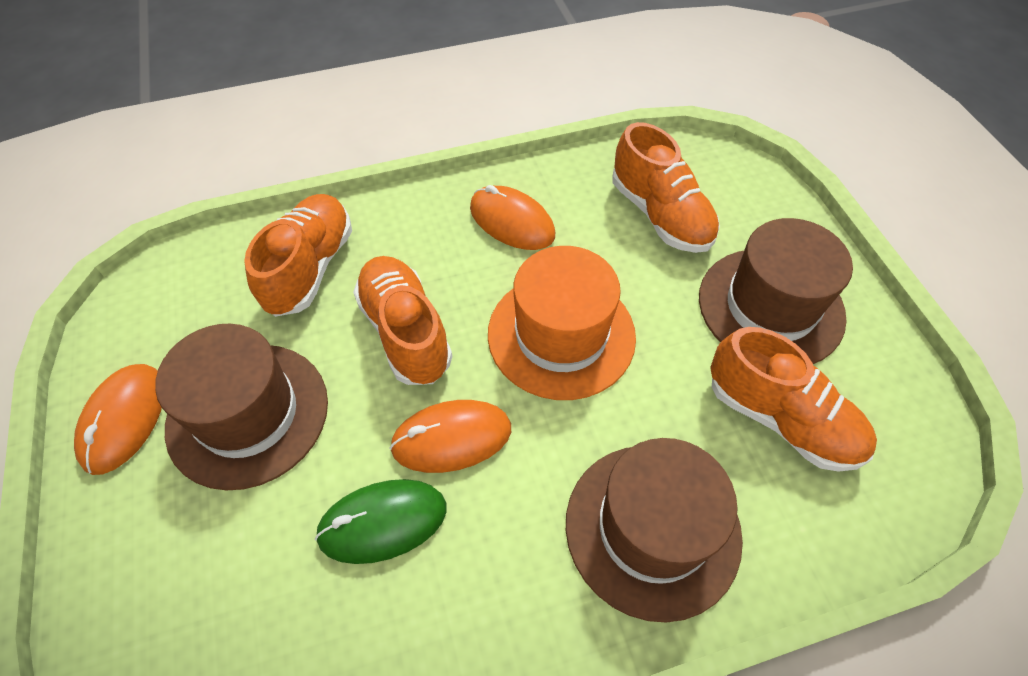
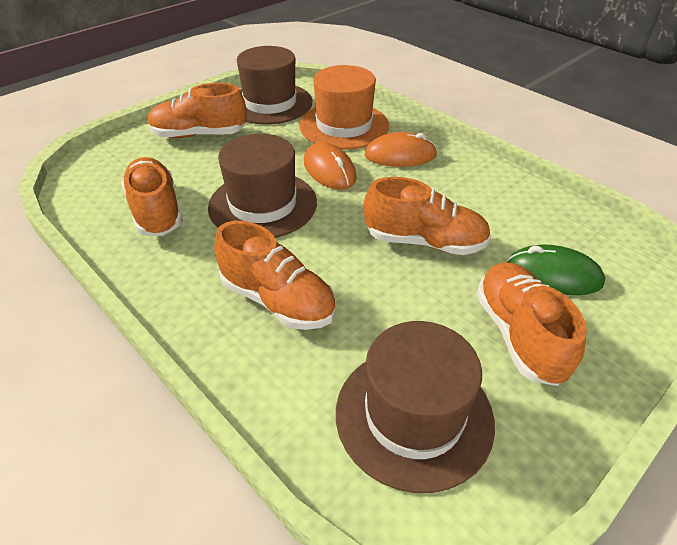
orange mouse: [74,364,162,475] [390,400,511,473] [470,185,555,250] = 3 -> [304,142,357,190] [364,132,437,167] = 2
orange shoe: [244,194,352,317] [353,256,452,385] [612,122,720,253] [710,327,877,472] = 4 -> [121,157,183,236] [148,83,247,138] [214,221,336,330] [364,177,491,255] [476,262,587,386] = 5

